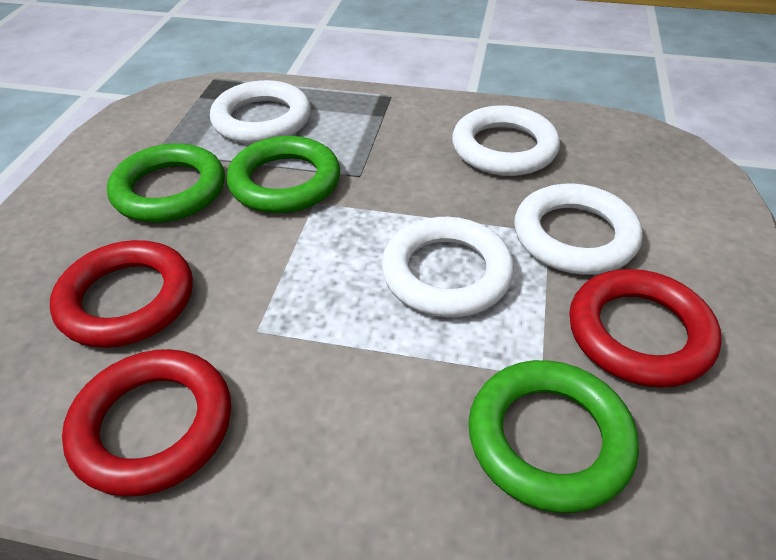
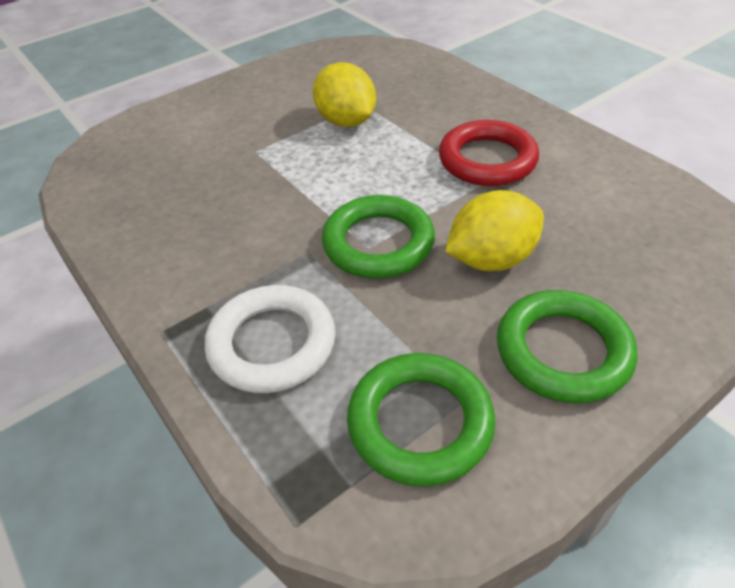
red ring: [50,240,193,348] [62,349,231,497] [569,269,722,388] = 3 -> [439,120,539,186] = 1
white ring: [210,80,311,144] [381,217,514,317] [452,105,560,176] [514,183,643,275] = 4 -> [205,285,336,393] = 1
yellow lemon: none = 0 -> [313,62,376,127] [445,190,544,271] = 2

